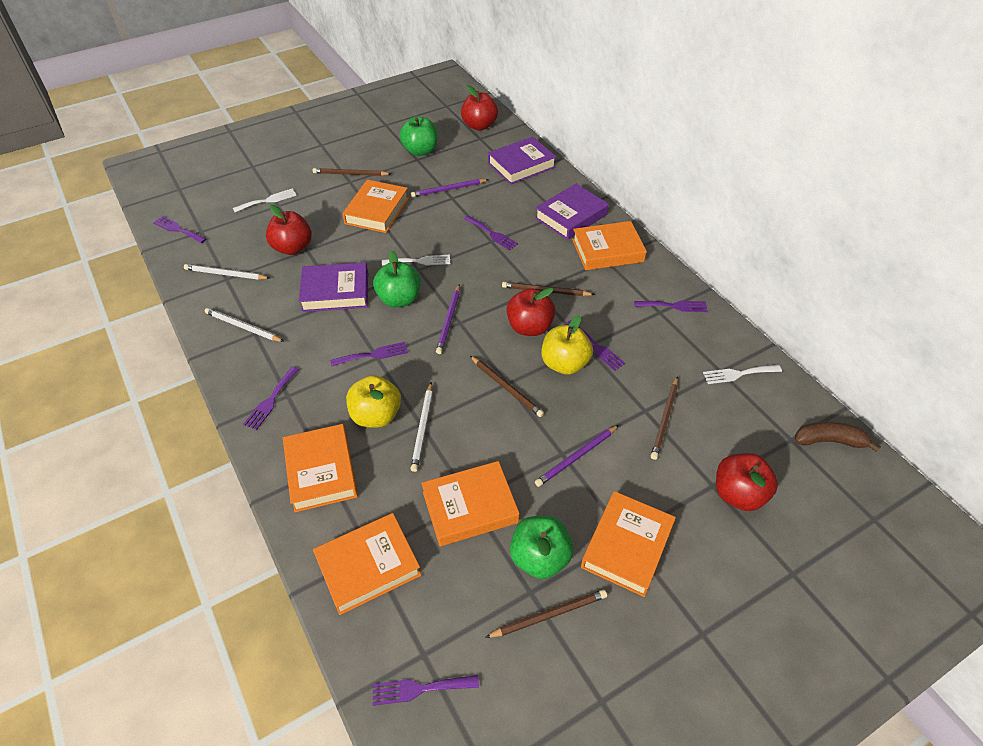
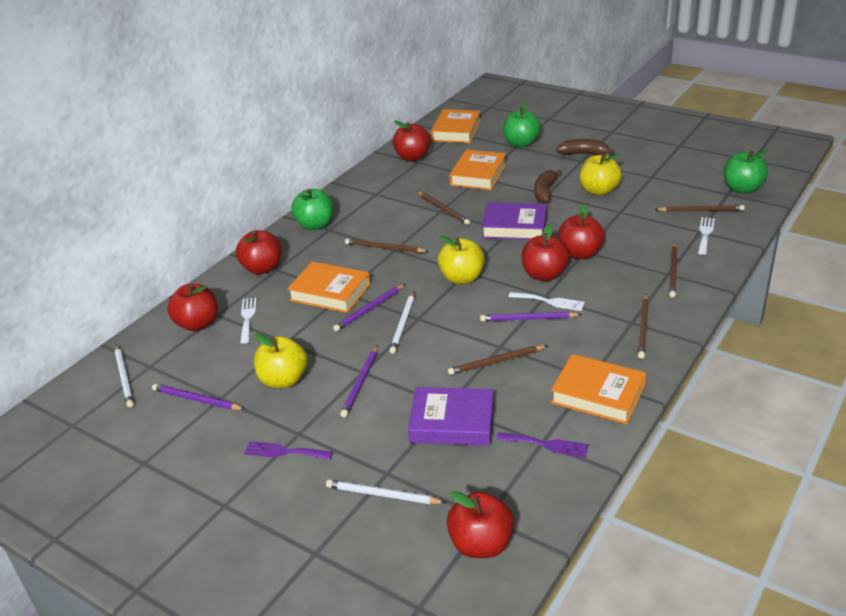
brown banana: [795,421,881,452] = 1 -> [534,170,562,203] [556,139,615,155] = 2
brown pencil: [313,168,391,176] [470,356,544,417] [485,590,607,638] [502,282,595,296] [651,377,678,460] = 5 -> [345,239,429,253] [417,192,470,225] [448,345,548,375] [638,294,649,359] [654,205,745,212] [669,242,677,298] = 6
orange book: [283,424,358,512] [313,513,421,615] [342,180,409,233] [422,461,520,546] [572,221,647,270] [581,491,676,597] = 6 -> [287,262,370,313] [431,109,481,143] [449,149,506,190] [551,354,646,424] = 4
purple book: [299,262,368,312] [488,137,556,185] [535,184,609,240] = 3 -> [408,387,494,446] [482,202,547,240] = 2
purple fork: [153,216,206,243] [243,367,299,430] [330,342,408,366] [373,675,479,706] [464,215,518,251] [565,320,625,371] [634,301,708,312] = 7 -> [244,441,333,460] [496,432,589,458] = 2
purple pencil: [411,179,489,197] [436,284,460,354] [535,425,619,487] = 3 -> [152,384,245,410] [333,284,405,331] [340,345,378,417] [480,312,582,321] = 4
red apple: [266,205,312,255] [461,85,498,131] [506,288,556,336] [716,453,778,511] = 4 -> [167,284,218,331] [236,230,281,274] [393,121,431,161] [447,491,514,558] [522,224,569,281] [558,204,605,259] = 6
yellow apple: [346,375,401,428] [542,315,593,375] = 2 -> [254,333,308,388] [437,236,485,284] [580,153,622,195] = 3

